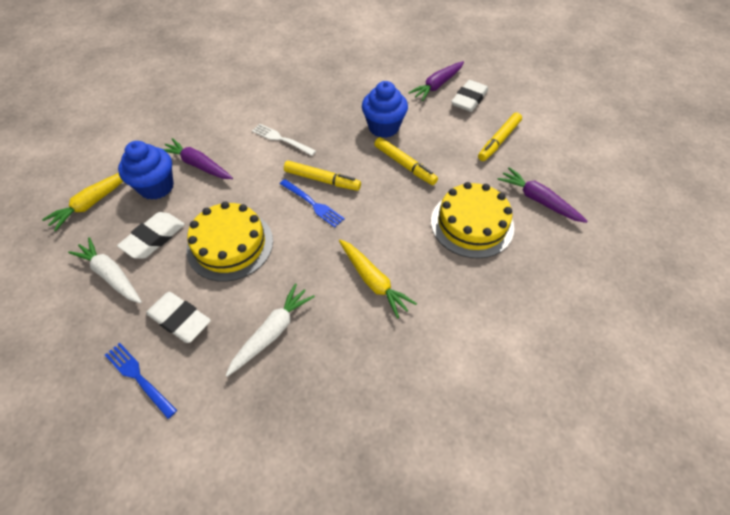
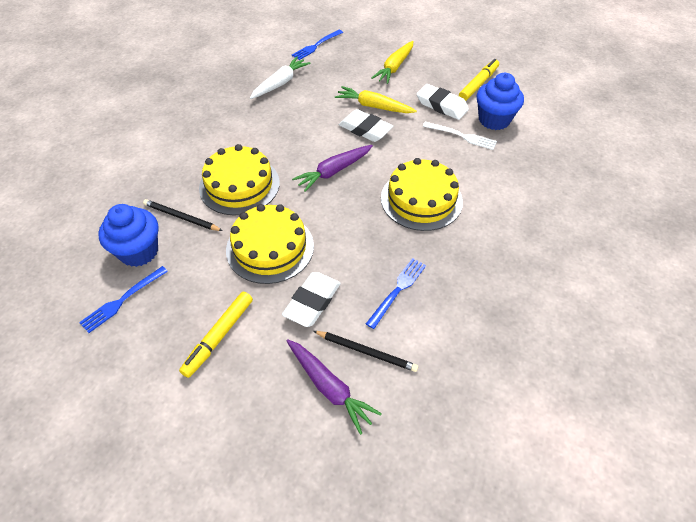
black pencil: none = 0 -> [143,199,223,231] [314,331,418,372] = 2
blue fork: [105,343,177,419] [280,179,345,227] = 2 -> [79,266,168,333] [292,30,343,60] [366,258,426,329] = 3
purple carrot: [163,138,233,179] [409,61,464,101] [497,167,588,223] = 3 -> [287,340,382,435] [292,145,373,192] = 2
white carrot: [68,237,142,303] [226,283,315,377] = 2 -> [250,57,311,99] = 1
yellow cake: [186,201,273,282] [431,182,514,259] = 2 -> [199,144,280,215] [226,204,314,284] [381,158,463,231] = 3
yellow marker: [284,161,361,191] [374,137,438,185] [478,112,522,161] = 3 -> [179,292,253,378] [459,59,499,101] = 2

